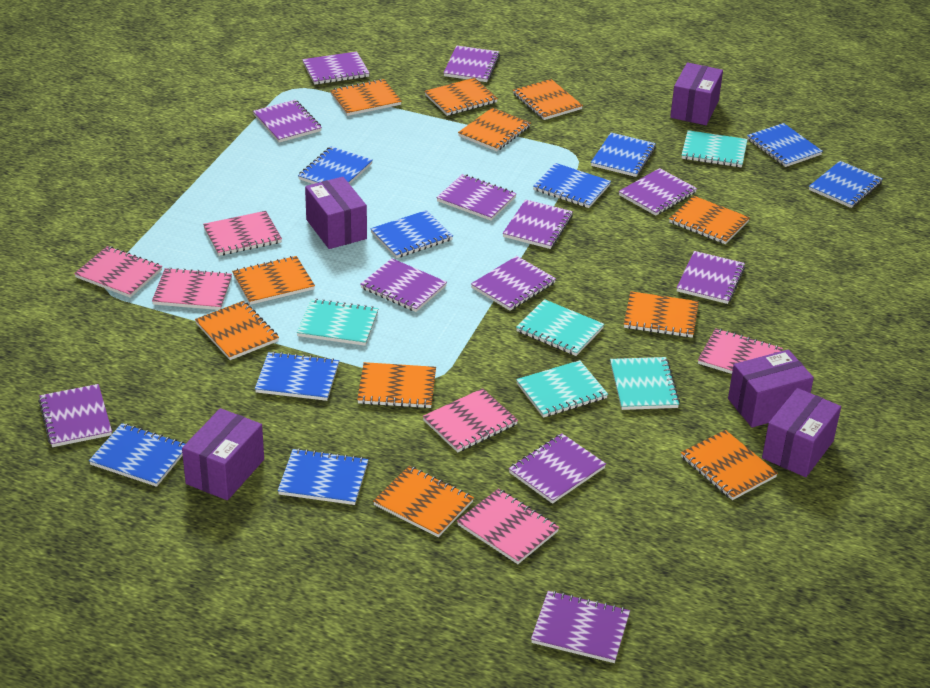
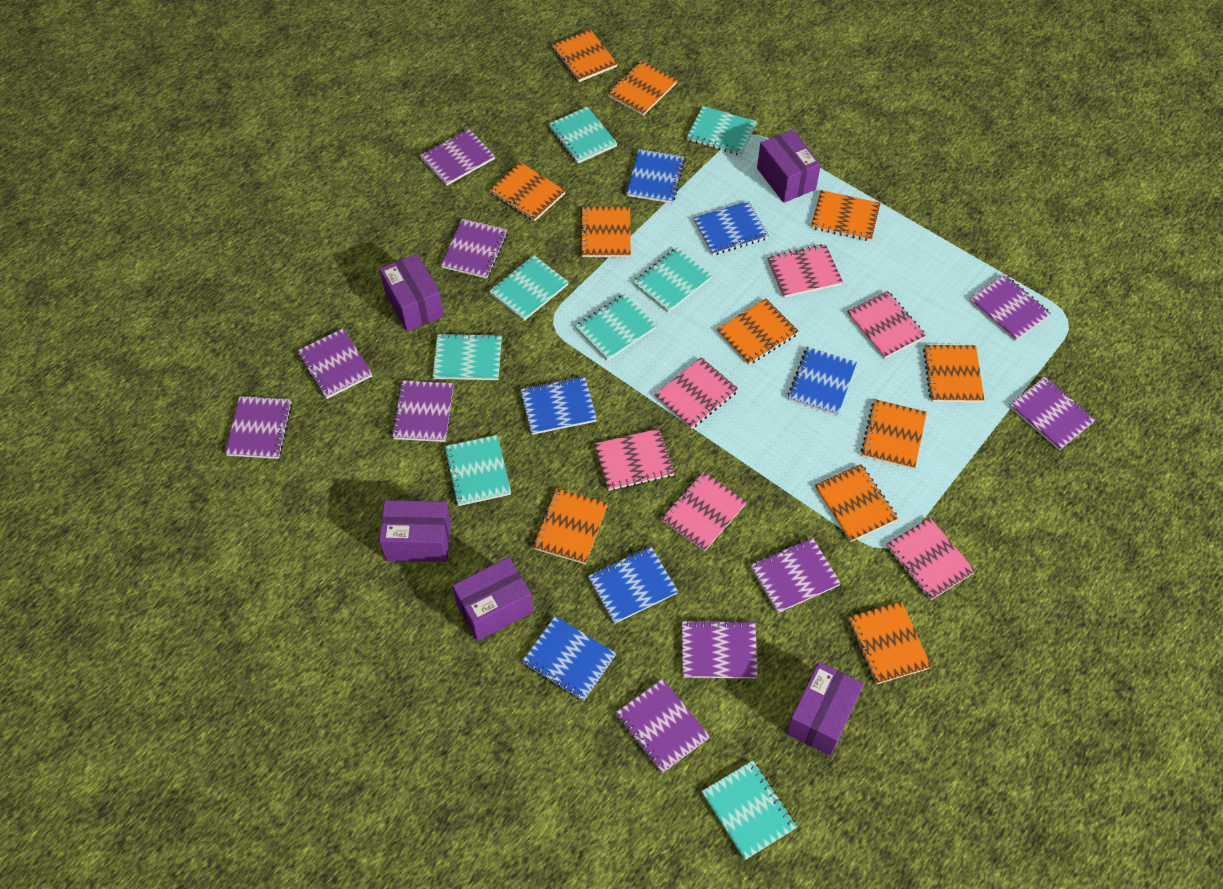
blue notebook: [89,423,185,487] [255,351,339,401] [278,448,368,505] [298,146,373,184] [370,210,453,258] [533,163,611,208] [591,133,656,177] [747,123,823,167] [809,161,883,208] = 9 -> [520,376,597,435] [522,616,616,701] [588,546,678,624] [626,149,685,203] [693,201,769,255] [788,347,857,416] = 6
purple notebook: [38,384,112,447] [253,100,322,143] [302,51,370,85] [360,258,447,312] [436,174,517,221] [443,45,500,82] [471,256,556,311] [503,199,573,249] [509,434,606,504] [531,591,630,663] [619,168,697,216] [676,251,745,304] = 12 -> [225,396,292,459] [297,329,372,399] [391,381,454,442] [420,129,495,186] [441,219,508,279] [616,679,710,773] [682,620,758,678] [750,538,841,613] [969,274,1051,341] [1009,376,1096,450] = 10
turquoise notebook: [297,299,378,346] [516,299,604,356] [516,360,608,418] [610,357,680,410] [682,130,748,168] = 5 -> [432,333,502,380] [444,435,511,506] [489,255,569,321] [548,107,617,164] [575,294,657,361] [633,248,712,313] [687,106,757,156] [702,760,797,860] = 8

